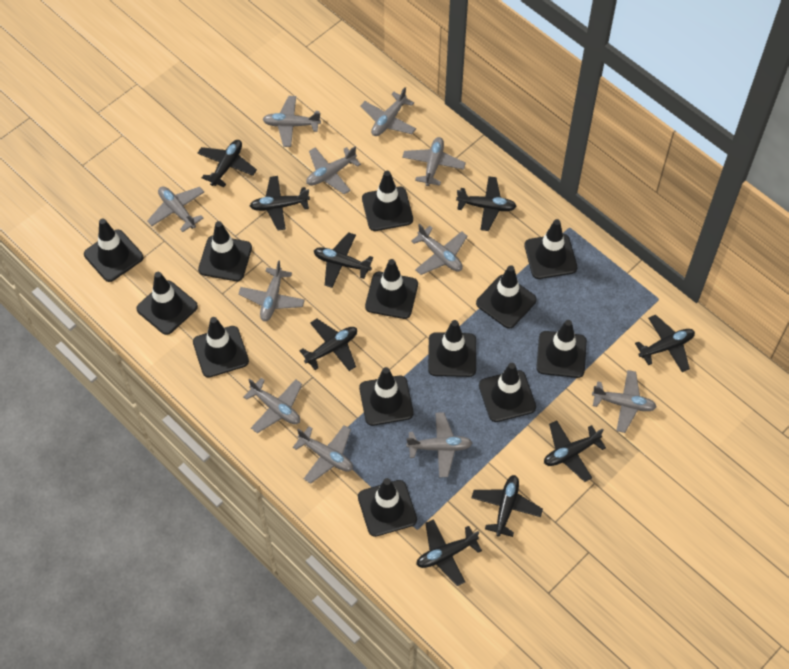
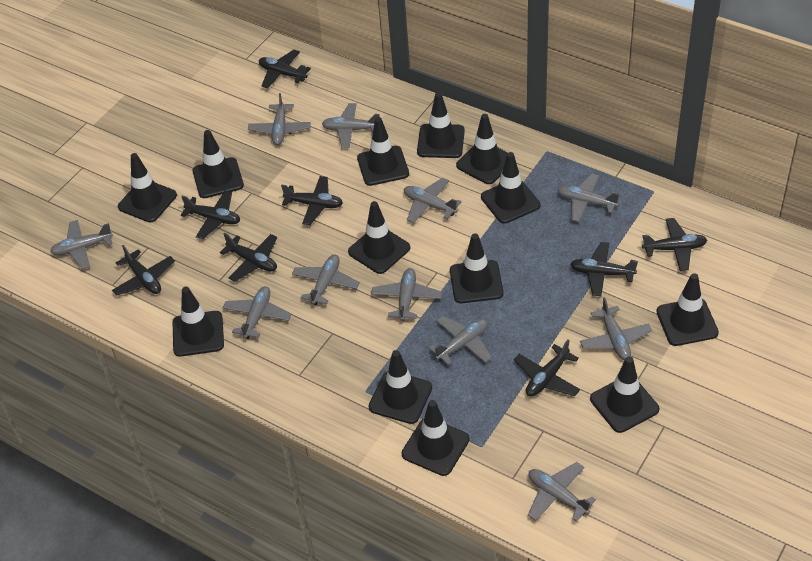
black plane: [197,140,257,187] [250,176,310,230] [299,319,357,371] [314,232,373,288] [416,519,482,586] [456,176,517,231] [472,475,543,537] [544,421,606,482] [635,315,695,372] = 9 -> [112,245,175,296] [181,190,240,239] [220,233,277,282] [259,50,311,89] [281,176,343,225] [514,339,580,397] [570,242,638,296] [642,218,707,271] = 8

